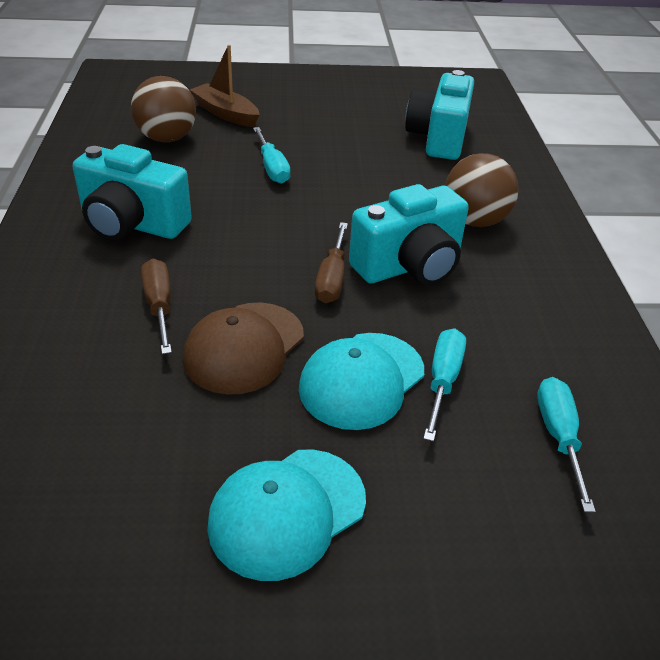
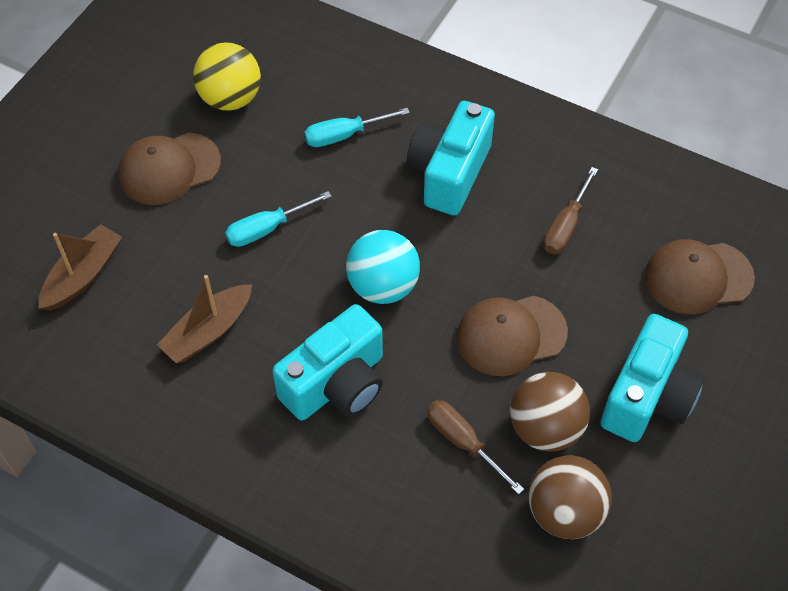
brown boat: [190,45,259,127] = 1 -> [38,224,122,311] [157,275,252,363] = 2
brown cap: [183,303,304,395] = 1 -> [118,133,221,205] [456,296,568,376] [645,239,755,314] = 3
turquoise ball: none = 0 -> [346,230,420,304] = 1
turquoise cap: [207,449,366,581] [299,333,424,430] = 2 -> none = 0
turquoise screwdriver: [253,127,291,184] [423,329,466,442] [537,377,596,513] = 3 -> [225,191,332,247] [304,108,410,147] = 2
yellow ball: none = 0 -> [193,42,261,111] = 1

